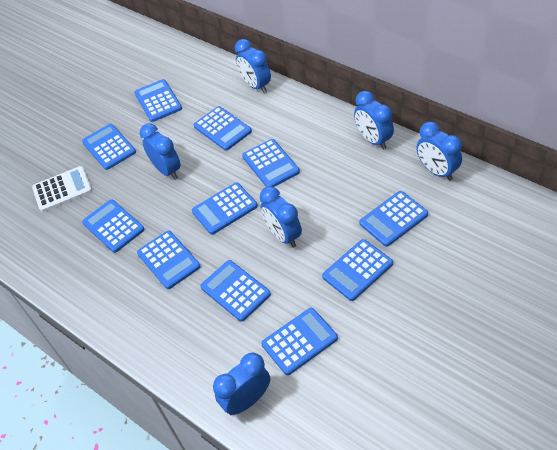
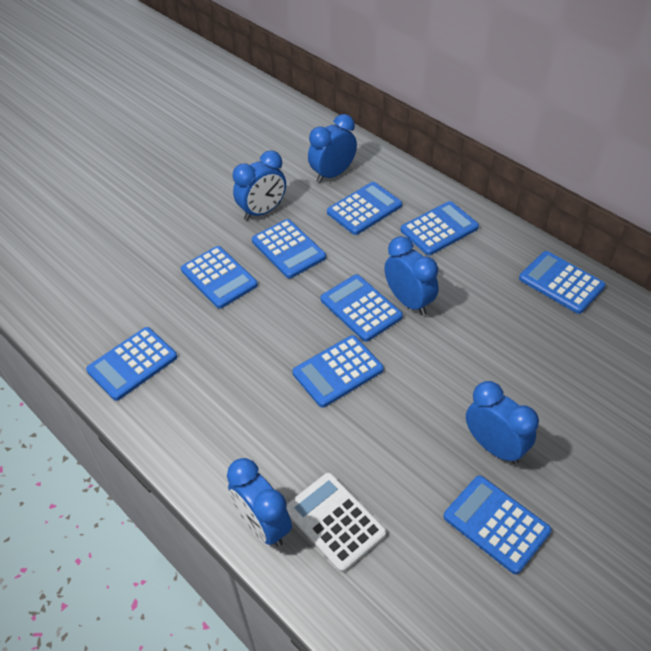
blue calculator: [82,124,136,170] [82,199,145,253] [134,79,182,122] [137,230,201,289] [192,182,258,235] [194,106,252,151] [200,260,271,322] [242,139,300,187] [261,308,338,375] [322,239,393,301] [359,191,428,247] = 11 -> [86,327,177,401] [181,246,258,309] [252,219,326,278] [293,335,384,408] [321,274,403,342] [327,182,402,235] [401,201,479,255] [444,476,552,574] [519,251,606,314] = 9
blue clock: [140,123,181,180] [213,352,270,415] [235,39,271,93] [260,186,302,247] [354,91,394,149] [416,122,462,181] = 6 -> [227,458,292,547] [233,151,286,220] [308,114,357,183] [384,236,439,315] [466,381,539,464] = 5

